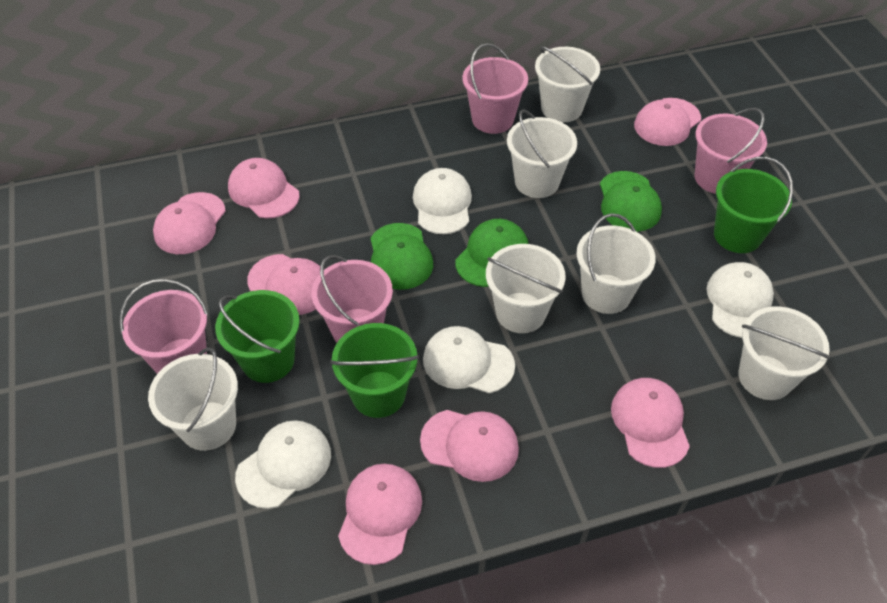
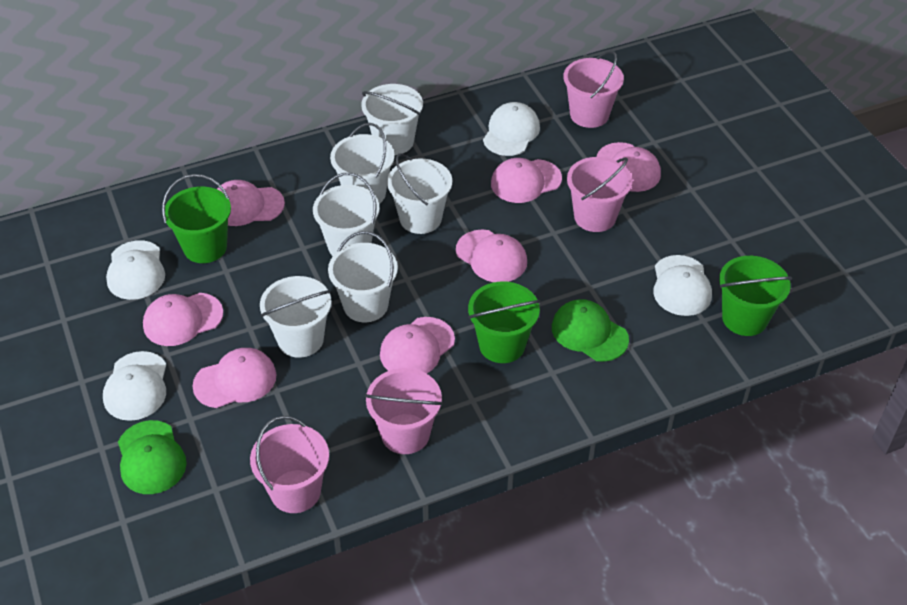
green cap: [370,223,433,290] [455,219,528,287] [600,171,662,232] = 3 -> [118,420,187,494] [552,299,629,362] = 2

